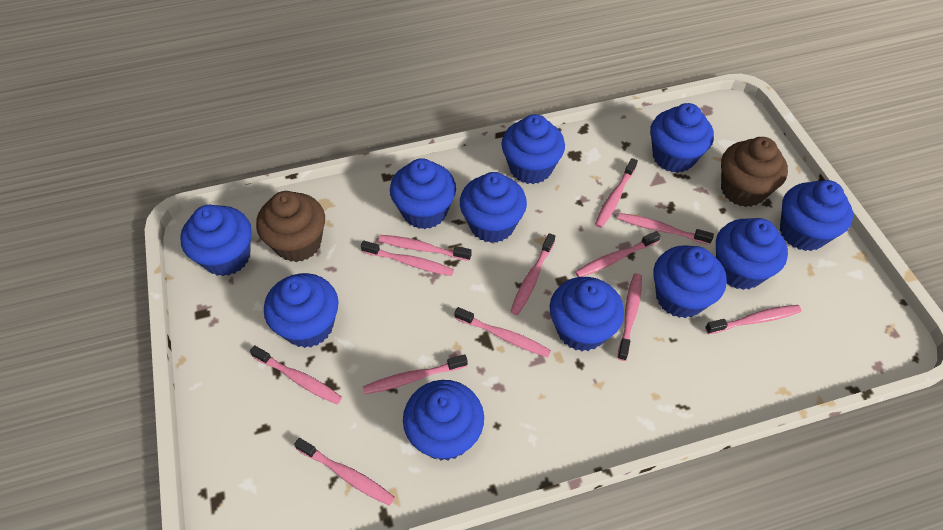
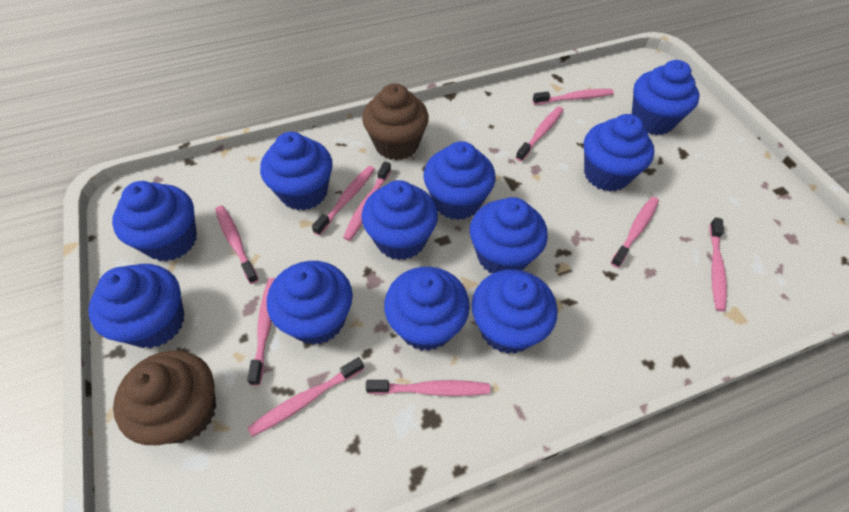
pink toothbrush: [250,345,342,404] [294,438,395,506] [361,241,454,276] [363,354,468,394] [379,235,472,261] [455,307,551,357] [510,233,555,315] [575,231,661,277] [595,158,638,228] [618,213,714,245] [618,273,642,361] [705,305,802,334] = 12 -> [215,206,259,284] [247,278,275,386] [248,357,364,437] [312,166,375,236] [343,161,391,241] [366,380,490,396] [515,106,564,161] [533,89,614,105] [611,197,659,268] [709,217,727,312] = 10

